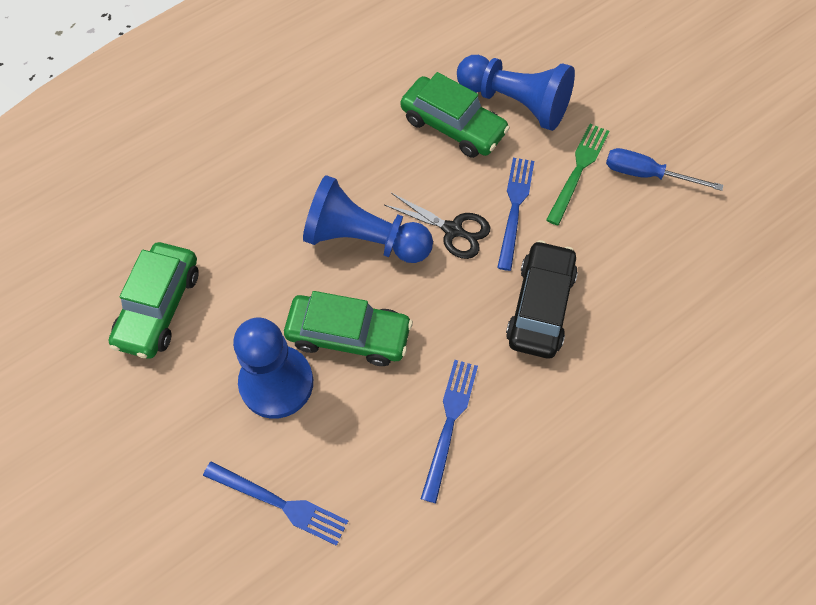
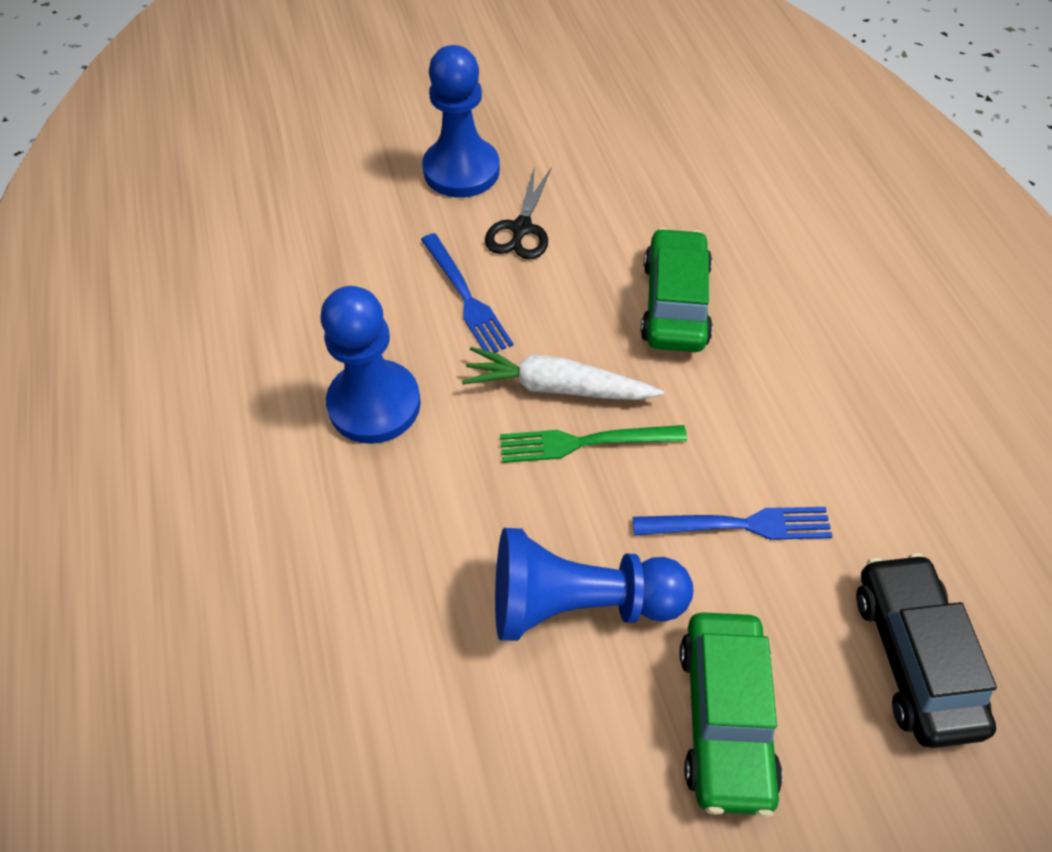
blue fork: [203,462,348,546] [421,360,478,503] [497,158,534,271] = 3 -> [421,233,513,353] [633,507,833,540] = 2
blue screwdriver: [606,148,723,191] = 1 -> none = 0
green car: [109,242,199,359] [284,291,413,366] [401,72,510,158] = 3 -> [641,228,713,352] [679,612,783,817] = 2
white carrot: none = 0 -> [462,347,664,400] = 1

